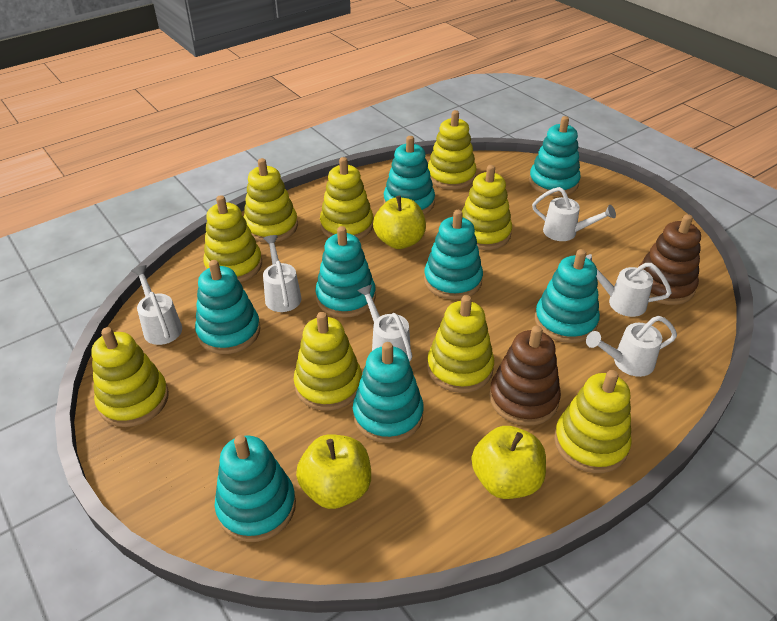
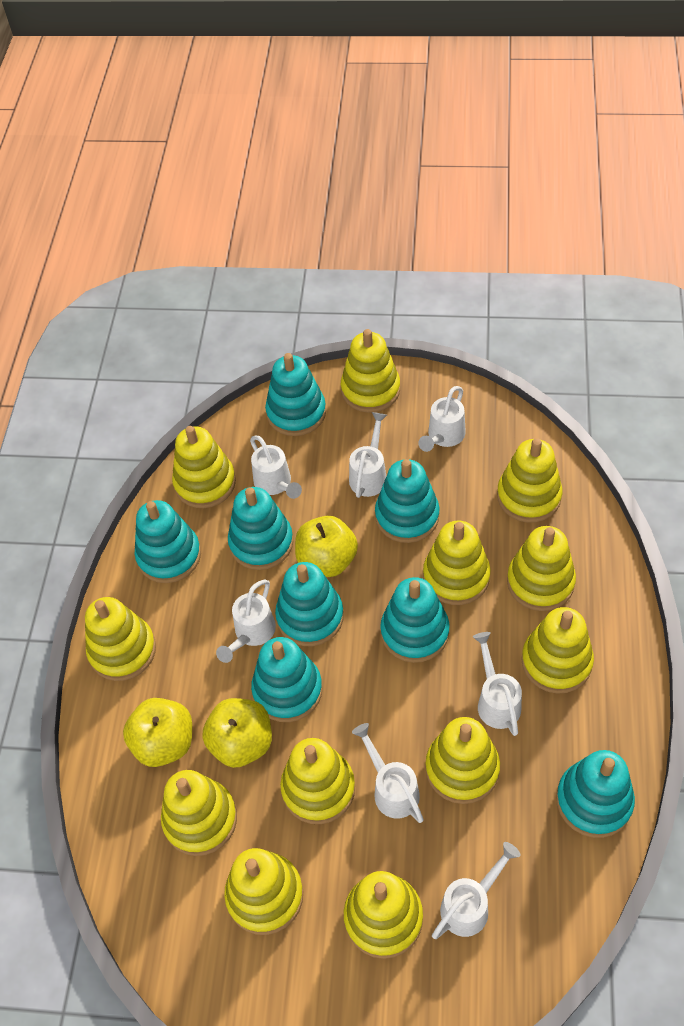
brown stacking toy: [489,326,561,426] [638,214,701,305] = 2 -> none = 0
white watering can: [131,265,182,345] [263,235,301,312] [357,285,412,361] [532,187,616,241] [586,254,672,317] [586,316,677,377] = 6 -> [216,579,276,663] [250,435,302,499] [349,412,387,498] [352,723,424,823] [418,386,466,452] [432,842,520,939] [473,632,522,736] = 7
yellow stacking toy: [91,327,169,427] [203,195,262,282] [244,158,298,243] [294,312,362,411] [320,157,373,239] [427,295,494,393] [428,110,477,190] [462,165,512,250] [554,370,632,473] = 9 -> [85,597,156,681] [161,770,237,856] [172,426,236,508] [224,848,303,935] [280,738,355,824] [341,329,400,413] [344,871,423,959] [423,520,490,605] [425,717,500,804] [497,438,562,523] [507,526,576,611] [521,607,594,694] = 12

